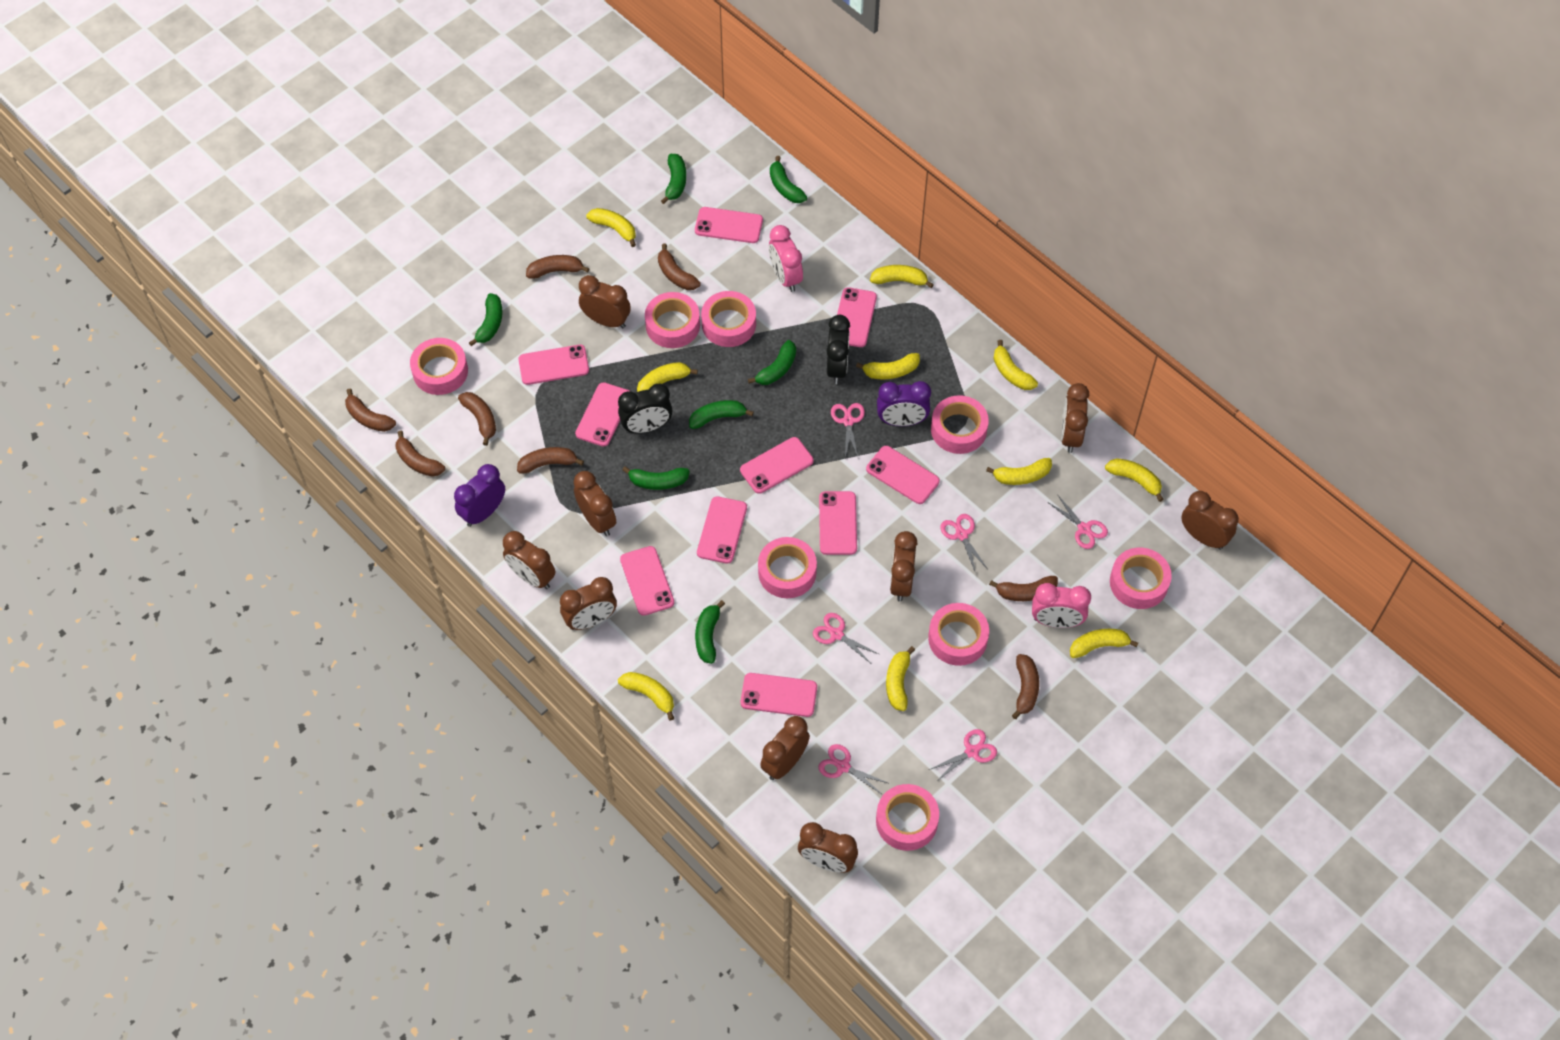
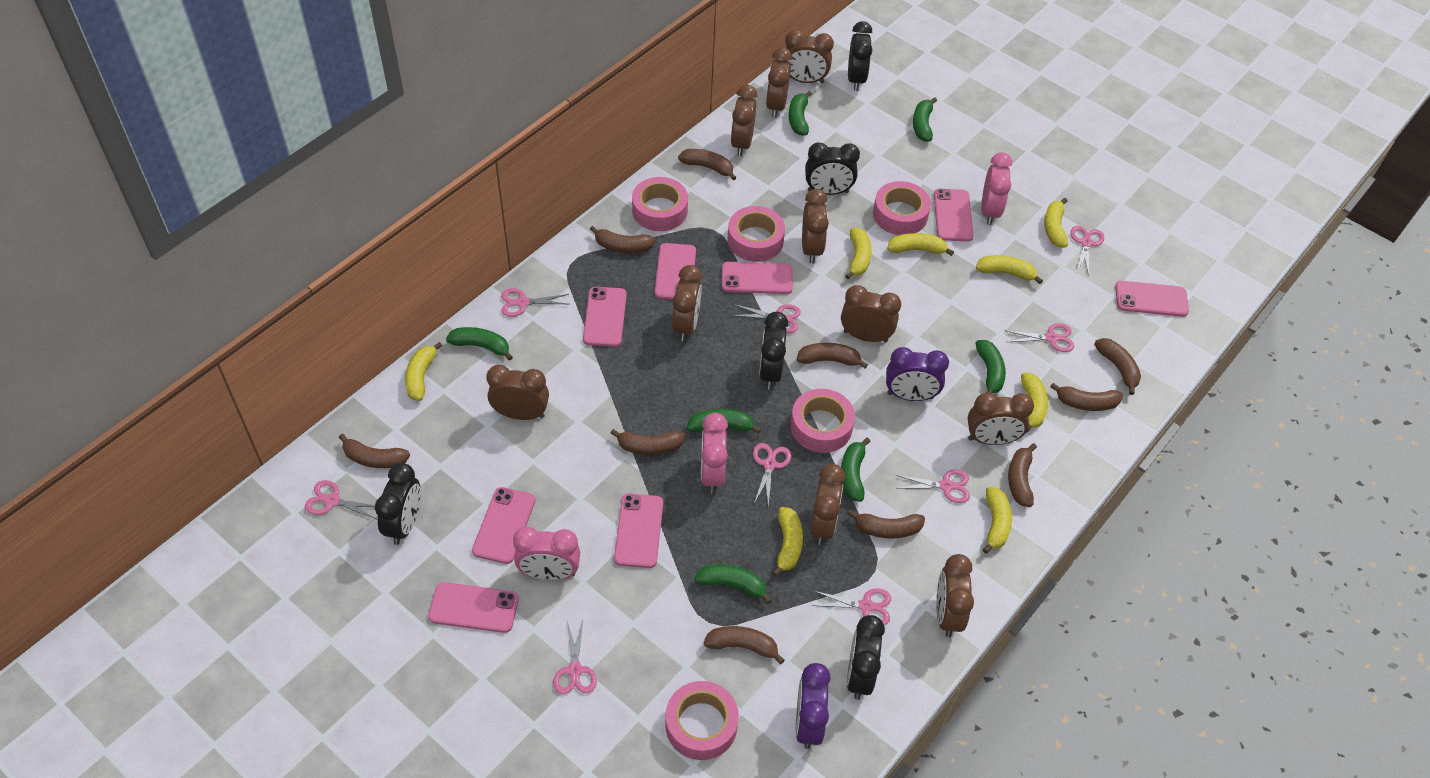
black clock: [618,384,672,433] [827,315,850,384] = 2 -> [375,463,421,545] [759,312,788,390] [805,142,860,195] [847,615,885,699] [848,21,872,91] = 5
brown banana: [345,389,396,432] [396,431,445,477] [458,392,496,446] [517,447,584,473] [526,255,590,279] [658,243,701,290] [989,576,1058,601] [1012,654,1039,719] = 8 -> [339,434,410,468] [590,226,655,253] [610,429,685,455] [678,149,737,180] [703,626,785,664] [797,343,868,369] [848,510,925,539] [1008,443,1037,507] [1050,383,1123,411] [1094,338,1141,395] = 10
brown clock: [503,531,555,589] [560,577,617,630] [574,471,616,536] [579,275,631,328] [760,716,810,780] [798,822,858,873] [890,531,918,602] [1061,383,1089,453] [1181,491,1239,550] = 9 -> [486,365,549,420] [672,265,702,342] [731,85,758,156] [766,48,792,118] [785,30,834,83] [802,189,829,264] [810,464,845,545] [841,285,901,342] [936,554,974,637] [967,393,1034,445] = 10
pink clock: [769,225,803,292] [1032,583,1091,628] = 2 -> [513,527,580,580] [701,413,728,494] [981,152,1012,225] = 3
pink phone: [518,345,589,385] [575,382,629,447] [620,546,674,616] [695,207,763,243] [697,496,747,564] [740,437,814,494] [741,673,817,717] [819,491,857,555] [837,287,877,347] [866,446,940,504] = 10 -> [428,582,519,633] [472,487,535,564] [583,287,627,347] [614,494,663,568] [655,243,696,300] [722,262,793,294] [934,189,973,242] [1115,281,1189,317] = 8
pink scissors: [813,613,879,663] [818,744,888,795] [831,403,865,458] [929,729,997,782] [940,514,987,573] [1049,494,1108,549] = 6 -> [305,480,378,520] [501,288,569,317] [553,620,597,694] [731,304,801,333] [753,443,791,506] [812,588,891,625] [896,469,970,503] [1005,323,1074,352] [1070,226,1104,275] = 9
pink tape: [410,338,468,395] [645,292,700,348] [701,291,756,347] [758,537,817,598] [876,784,939,851] [928,603,989,666] [931,395,989,454] [1110,548,1172,609] = 8 -> [632,177,688,231] [665,681,739,760] [728,206,785,262] [790,389,855,453] [873,181,931,235] = 5
yellow banana: [586,208,636,247] [618,672,674,721] [637,362,698,392] [856,353,920,379] [870,265,934,288] [886,646,915,711] [986,458,1052,485] [993,340,1038,390] [1070,629,1138,658] [1105,458,1164,502] = 10 -> [405,342,442,401] [772,507,803,577] [845,228,872,279] [887,233,954,256] [976,255,1043,284] [983,487,1012,554] [1021,373,1048,433] [1044,198,1068,247] = 8

